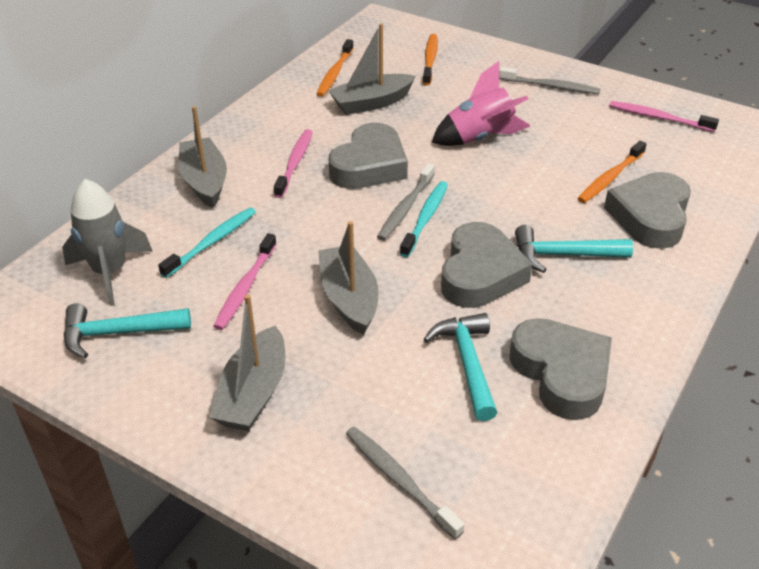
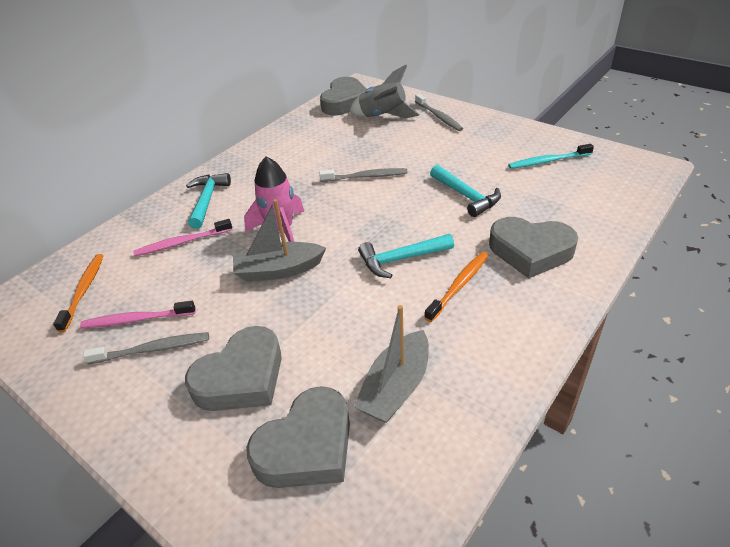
grey boat: [178,106,227,208] [209,294,285,432] [318,221,378,335] [328,23,415,115] = 4 -> [233,199,326,282] [354,305,429,423] = 2
orange toothbrush: [317,39,354,97] [423,34,438,85] [577,141,647,203] = 3 -> [53,254,104,332] [424,252,488,322] = 2
pink toothbrush: [213,233,277,330] [274,129,313,198] [609,101,719,132] = 3 -> [80,301,196,328] [133,219,232,256] = 2
turquoise toothbrush: [158,208,256,278] [400,181,448,257] = 2 -> [508,144,594,169] = 1

